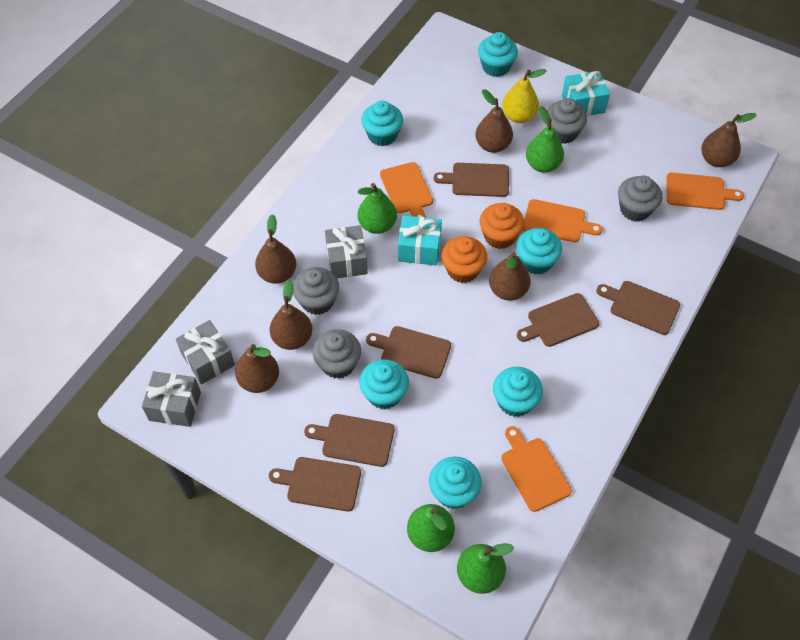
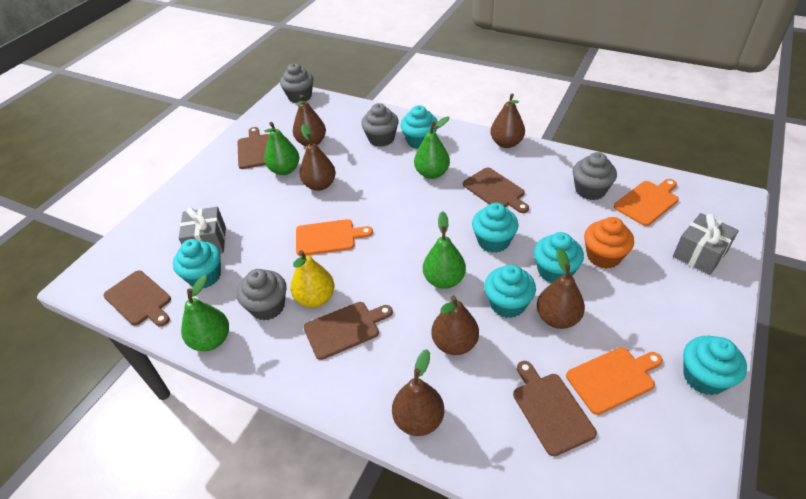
brown cutting board: [269,457,361,512] [304,414,394,467] [366,326,451,379] [434,163,509,197] [517,293,599,347] [596,281,680,335] = 6 -> [103,270,171,327] [237,127,269,169] [304,302,393,360] [463,167,529,213] [513,361,597,456] = 5
grey gift: [142,371,201,427] [176,320,235,384] [325,225,368,278] = 3 -> [179,207,226,254] [673,213,739,275] = 2
orange cupcake: [442,236,487,283] [480,203,524,249] = 2 -> [584,217,634,269] = 1
orange cutting board: [380,162,433,218] [501,426,572,512] [523,199,602,242] [666,173,744,210] = 4 -> [296,219,373,256] [566,347,663,415] [614,179,679,226] = 3
turquoise gift: [398,216,442,265] [562,71,610,116] = 2 -> none = 0

